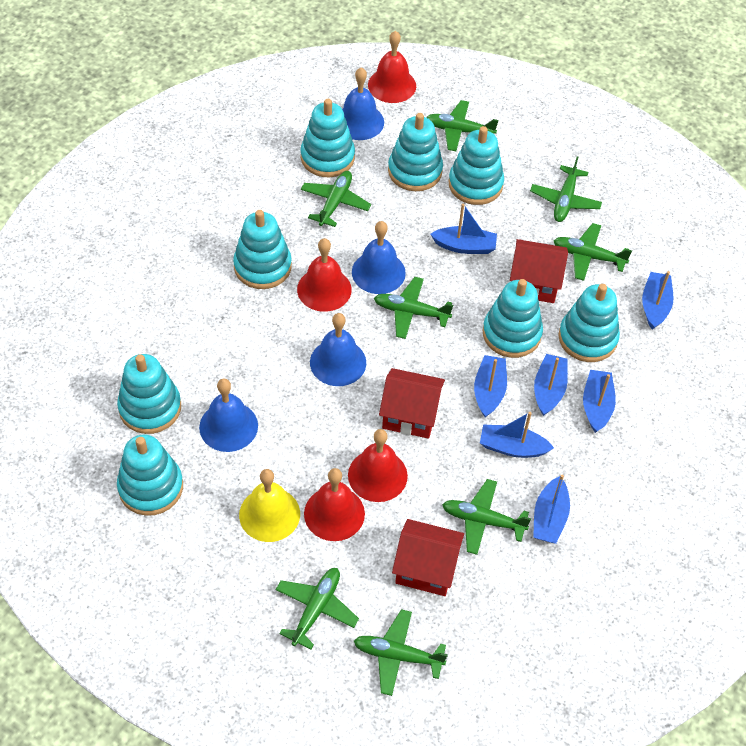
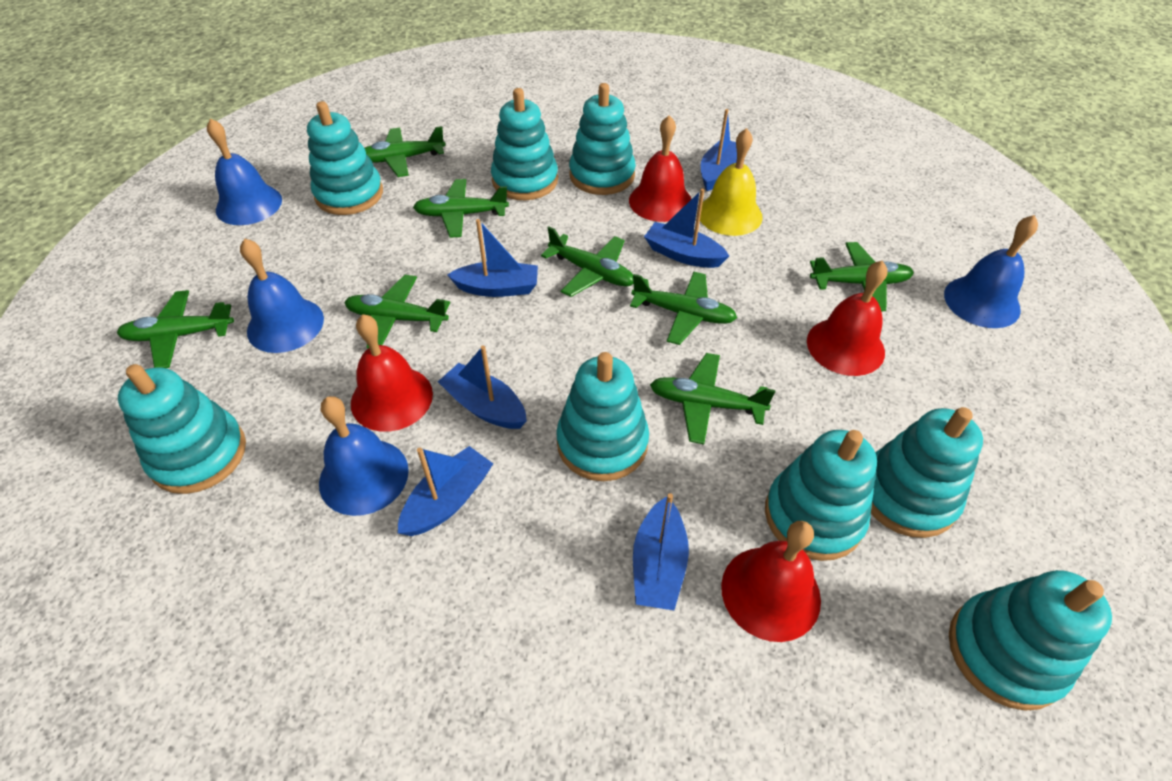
blue boat: [430,204,497,254] [474,355,507,417] [480,412,554,458] [533,474,570,544] [534,354,568,416] [583,370,616,433] [642,271,673,330] = 7 -> [398,446,493,536] [438,345,527,429] [447,219,538,297] [633,493,689,610] [644,189,729,268] [701,109,737,191] = 6
red house: [379,368,445,439] [392,519,464,596] [510,239,568,303] = 3 -> none = 0

